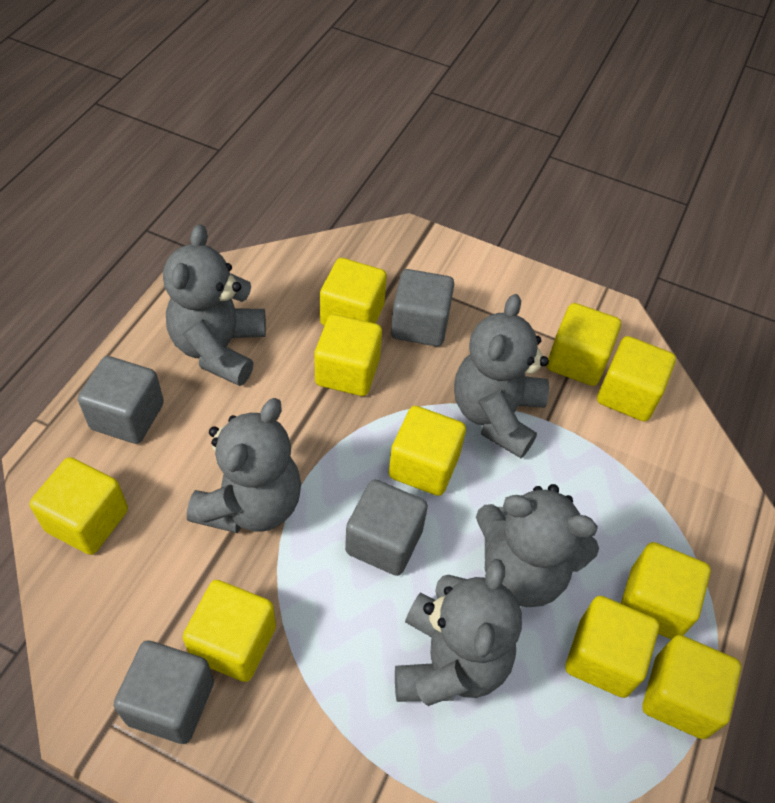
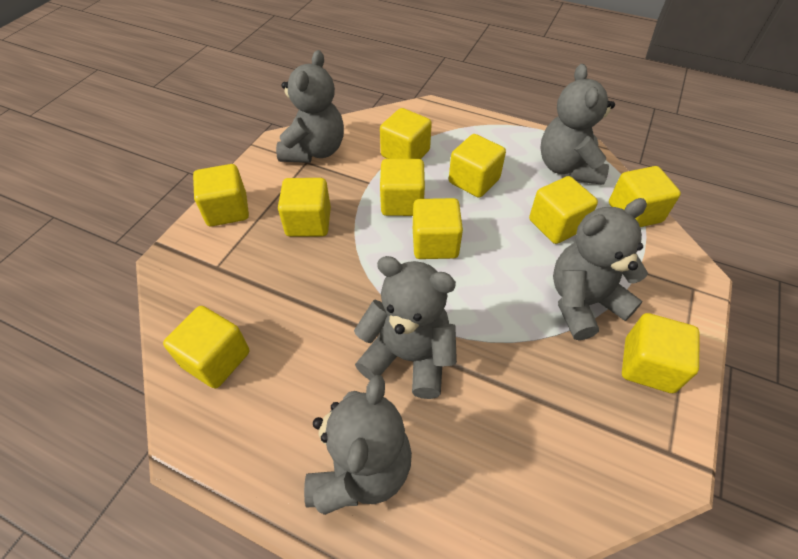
grey cube: [78,356,164,444] [113,640,214,744] [345,480,428,576] [391,269,454,346] = 4 -> none = 0

